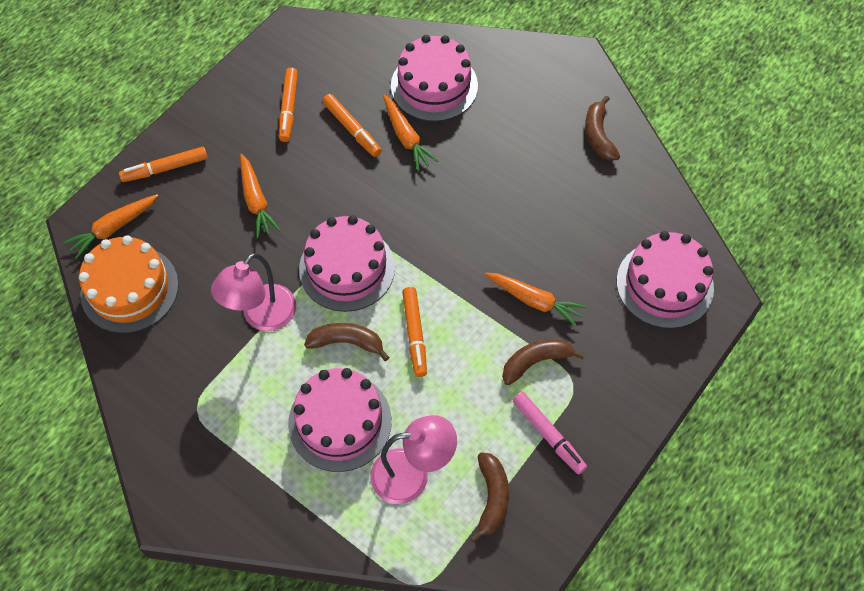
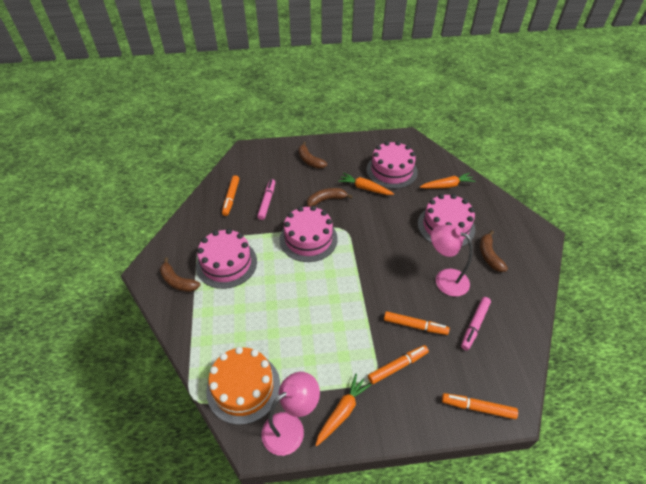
orange carrot: [63,194,158,259] [240,154,281,238] [383,95,438,171] [485,273,586,327] = 4 -> [315,374,372,446] [338,173,394,195] [420,173,476,189] = 3
pink marker: [513,392,587,474] = 1 -> [257,179,275,220] [461,297,491,350] = 2

